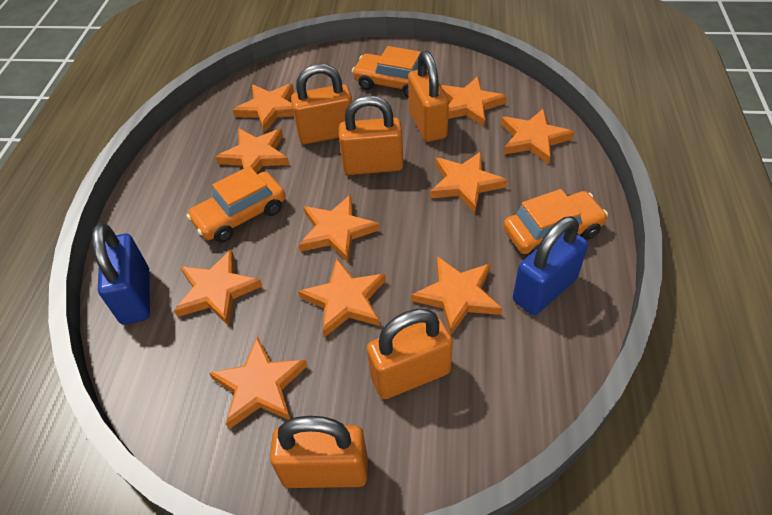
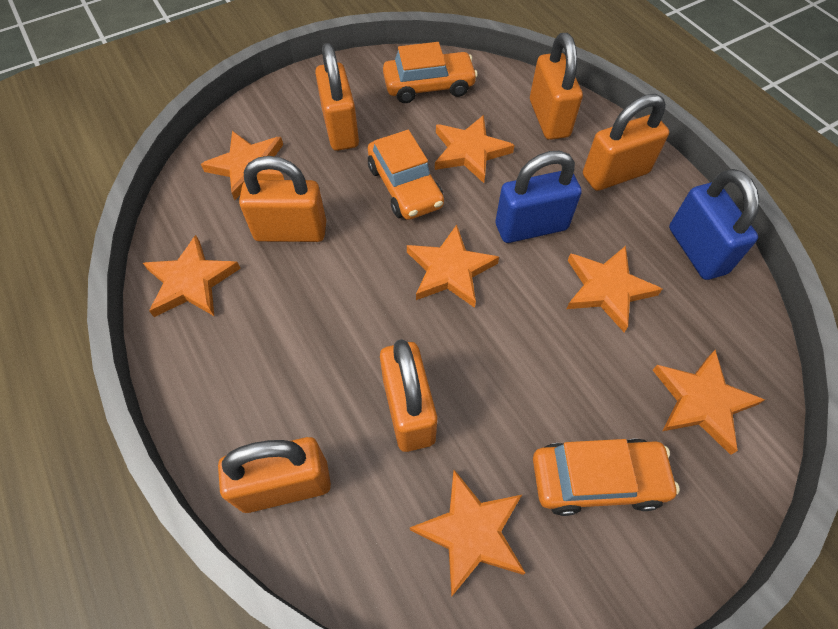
orange padlock: [270,416,368,488] [291,64,352,144] [339,95,403,175] [367,309,453,399] [408,51,449,142] = 5 -> [218,437,331,513] [239,156,326,242] [315,43,359,151] [380,339,437,452] [530,33,583,140] [583,94,669,191] = 6
orange star: [174,249,262,326] [209,336,308,429] [215,128,289,173] [233,84,294,132] [298,259,386,338] [299,195,379,263] [411,256,502,335] [430,152,507,213] [441,76,507,127] [501,108,574,164] = 10 -> [143,235,241,317] [201,131,284,200] [407,225,499,308] [410,470,525,597] [435,115,515,183] [566,246,662,332] [653,350,765,455] = 7

